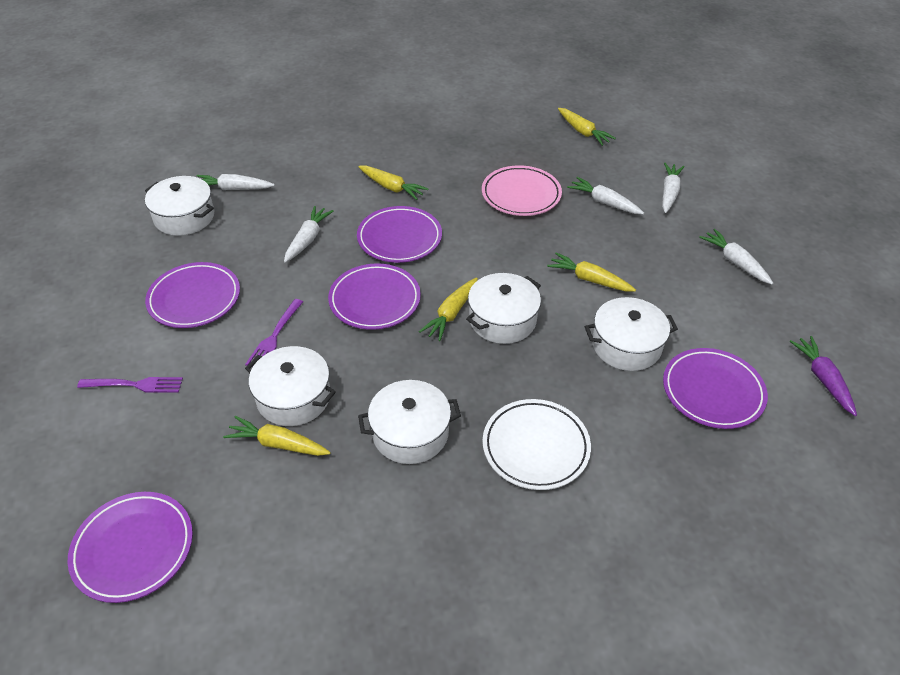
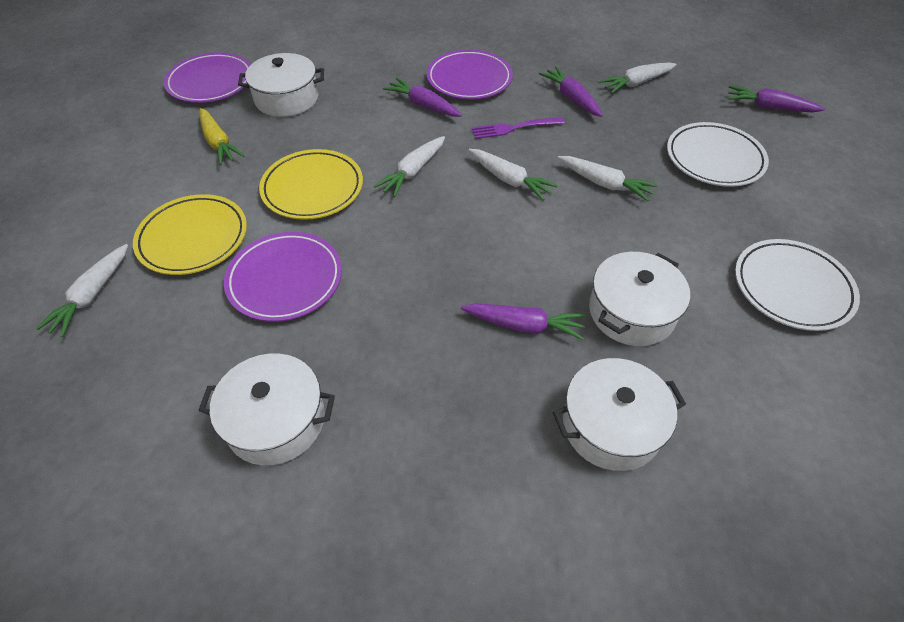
pink plate: [482,165,562,216] = 1 -> none = 0
purple carrot: [789,336,857,416] = 1 -> [383,78,462,117] [461,303,586,340] [539,67,603,117] [728,86,825,112] = 4
purple fork: [77,377,183,393] [245,299,303,367] = 2 -> [472,117,565,139] = 1
purple plate: [68,492,193,603] [145,262,240,328] [328,263,421,330] [357,206,442,263] [663,348,768,429] = 5 -> [164,52,251,103] [224,232,342,322] [427,49,513,100] = 3
white plate: [483,399,591,490] = 1 -> [667,122,769,187] [735,239,860,331] = 2
white pot: [145,176,214,236] [245,346,336,426] [358,380,461,464] [466,273,541,344] [585,297,678,371] = 5 -> [198,353,335,465] [238,53,324,117] [553,358,686,471] [589,252,690,346] = 4
yellow carrot: [223,416,331,456] [358,166,428,200] [419,278,478,341] [547,253,636,291] [558,108,616,146] = 5 -> [199,108,245,165] = 1
yellow plate: none = 0 -> [133,194,247,275] [259,149,363,220] = 2

